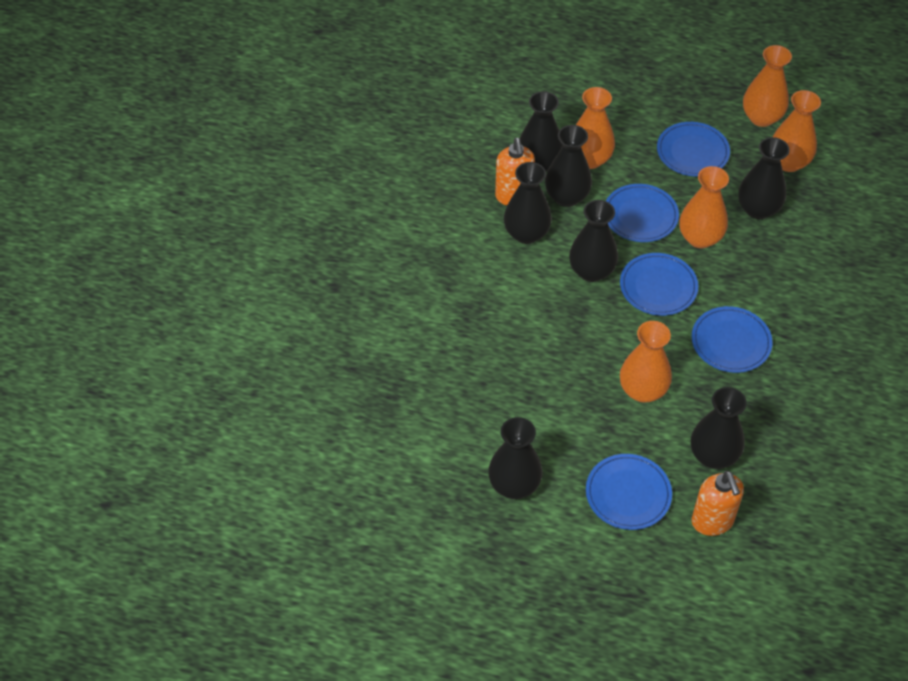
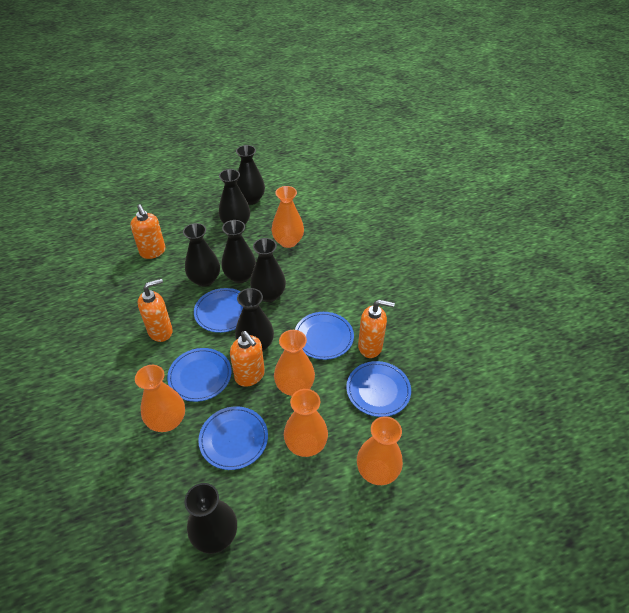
orange soap dispenser: [495,138,535,205] [692,471,744,536] = 2 -> [130,204,166,259] [138,279,173,342] [230,331,265,387] [358,300,395,358] = 4

